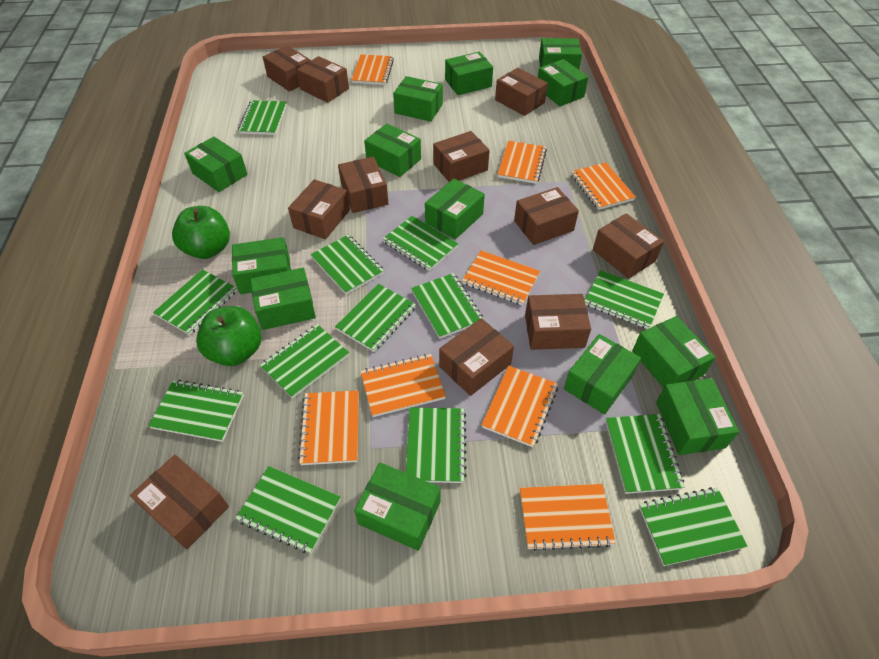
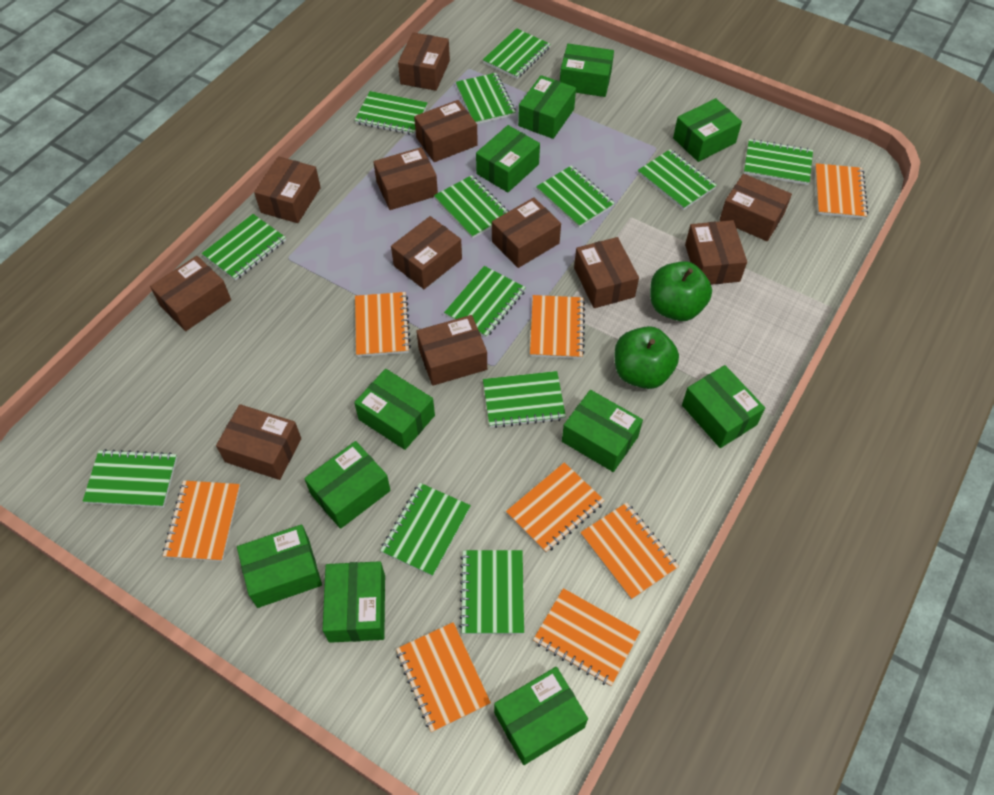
brown box: [130,455,229,549] [263,45,311,91] [288,179,350,239] [297,56,349,103] [338,157,388,213] [433,131,490,182] [439,318,514,396] [495,68,548,116] [514,187,579,245] [525,294,591,350] [593,213,664,279] = 11 -> [150,256,231,331] [216,404,301,480] [254,156,321,223] [373,147,438,210] [391,216,462,289] [398,32,450,91] [414,100,478,162] [416,315,487,386] [492,197,561,268] [574,237,639,308] [685,220,747,285] [720,174,792,241] = 12
green box: [184,137,248,192] [232,237,291,294] [250,268,316,330] [354,462,441,551] [364,124,421,177] [393,76,443,122] [425,178,485,239] [445,52,493,95] [538,59,588,106] [539,38,582,70] [564,334,641,415] [632,316,716,388] [656,378,739,455] = 13 -> [237,525,322,608] [304,441,391,529] [323,561,385,643] [354,369,435,450] [476,125,540,193] [494,667,588,765] [518,75,576,139] [560,44,614,97] [562,390,643,472] [673,98,742,162] [682,365,765,448] = 11

